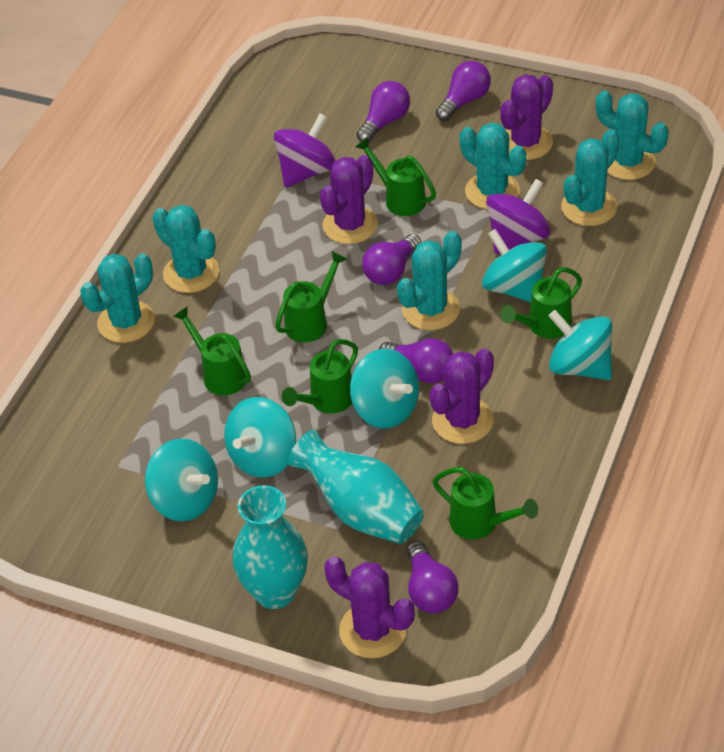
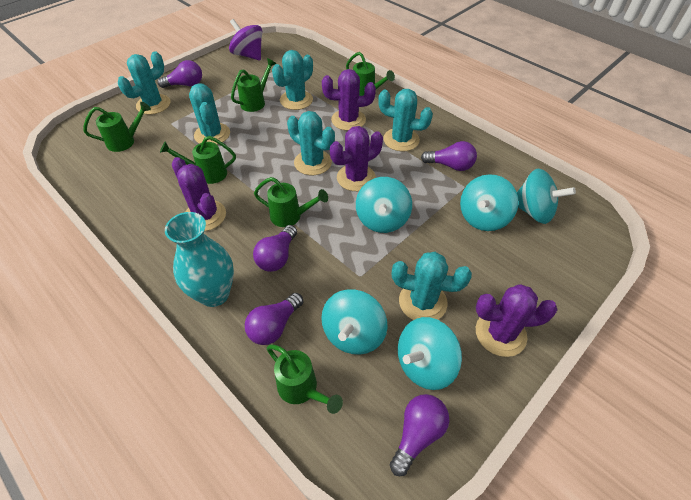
purple spinning top: [274,113,336,187] [486,179,551,254] = 2 -> [229,19,262,61] = 1
turquoise vase: [232,485,308,609] [288,429,424,544] = 2 -> [165,212,234,307] = 1

